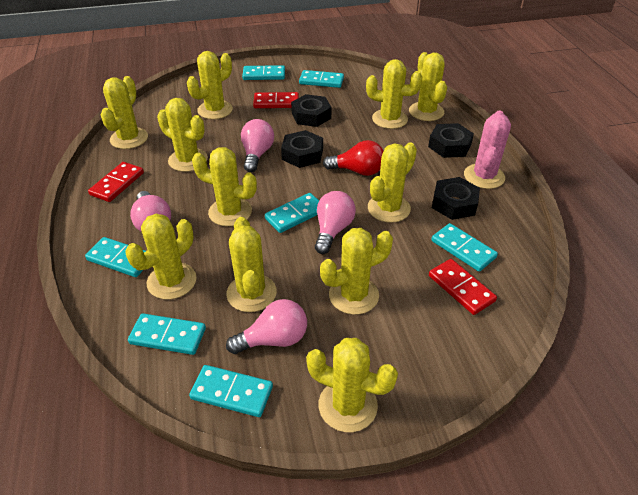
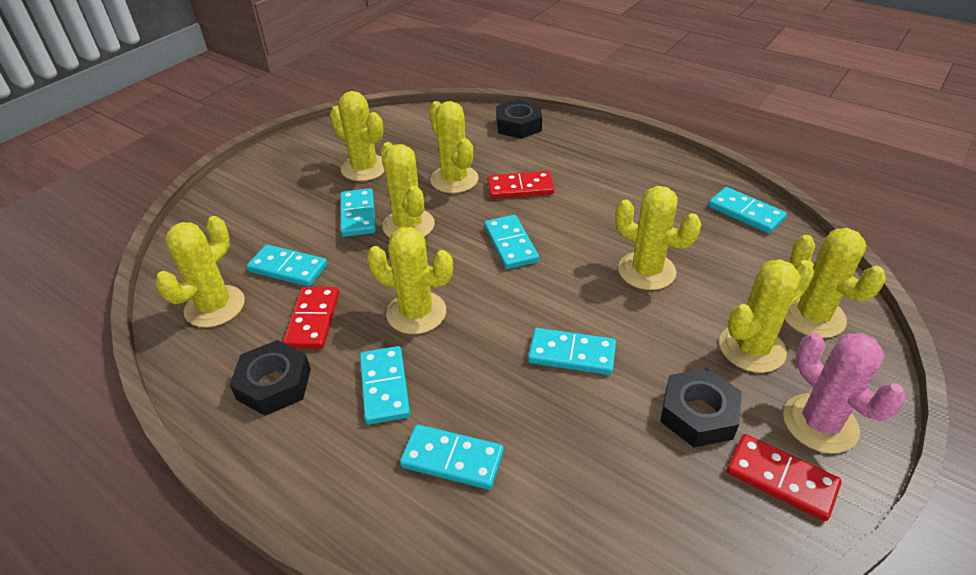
black nut: [281,130,323,168] [291,94,332,127] [428,123,474,158] [432,177,480,220] = 4 -> [230,340,311,416] [496,99,542,139] [660,368,742,448] = 3
pink light bulb: [130,191,171,232] [226,299,307,354] [241,119,274,172] [315,191,356,254] = 4 -> none = 0
red light bulb: [323,140,384,176] = 1 -> none = 0
yellow cactus: [101,76,148,149] [125,214,197,299] [157,98,208,172] [187,51,233,119] [192,147,257,226] [226,217,277,312] [306,338,398,432] [320,228,393,315] [366,59,422,129] [368,142,417,223] [409,52,447,121] = 11 -> [155,216,245,328] [330,91,385,181] [367,227,453,334] [381,142,435,237] [429,101,479,193] [615,186,701,290] [719,259,814,373] [785,228,886,338] = 8

